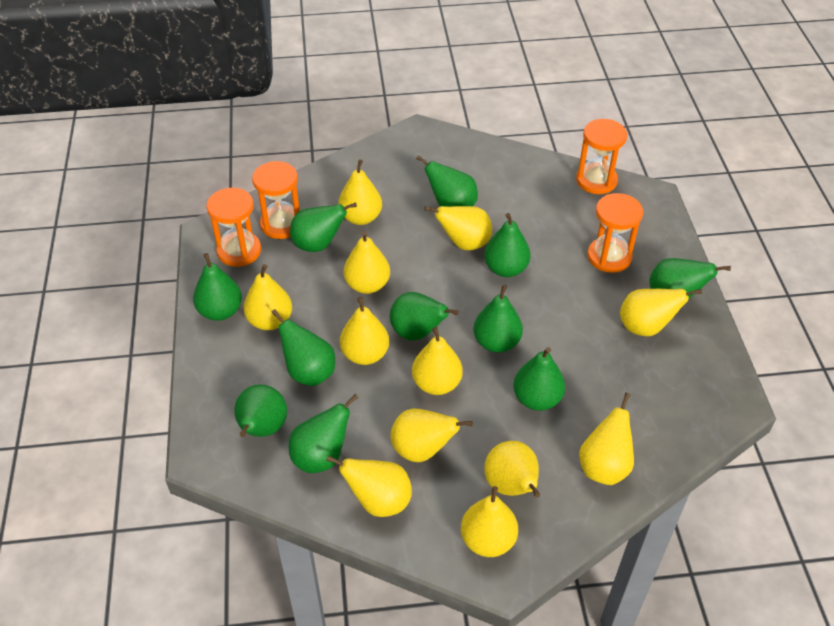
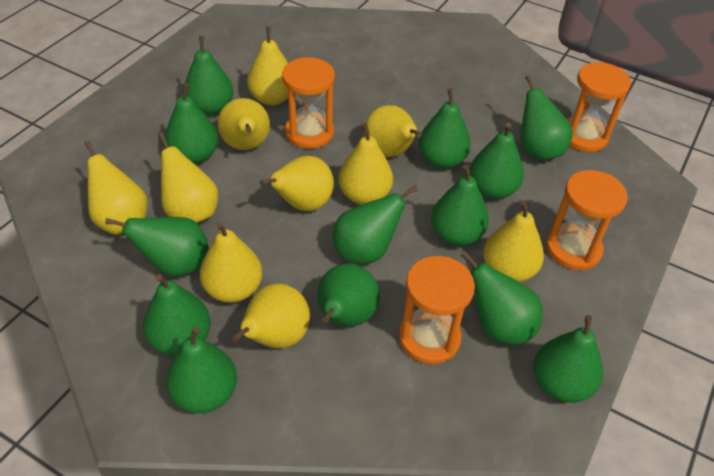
green pear: [193,253,242,321] [234,385,287,437] [271,309,335,386] [289,394,359,473] [290,202,357,252] [390,292,459,341] [416,155,478,207] [474,285,523,353] [484,213,531,277] [513,347,565,411] [649,258,731,299] = 11 -> [105,217,209,276] [143,274,211,355] [165,83,219,164] [166,327,237,413] [185,36,233,116] [317,264,380,327] [333,186,418,265] [418,88,471,169] [431,164,489,246] [461,251,543,345] [469,123,524,199] [520,75,573,161] [534,315,603,403] = 13
yellow pear: [243,264,292,330] [326,455,412,517] [338,159,382,225] [340,297,389,365] [344,231,390,294] [391,408,473,462] [412,327,463,395] [425,206,492,251] [461,486,518,557] [484,441,540,498] [579,393,634,485] [620,289,702,336] = 12 -> [84,140,148,235] [158,132,218,223] [200,222,263,303] [218,98,270,150] [232,283,310,348] [247,27,288,105] [260,156,334,211] [339,123,393,205] [364,105,422,157] [483,200,544,282] = 10

